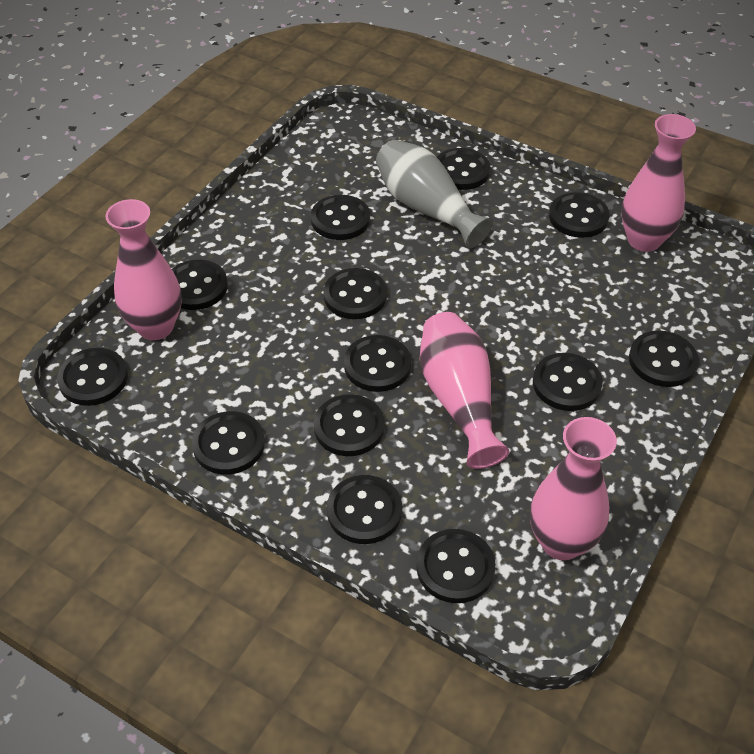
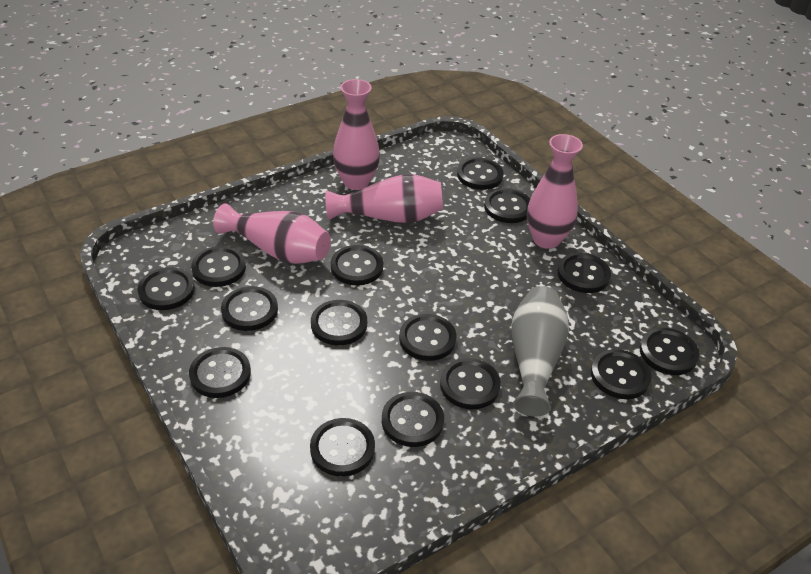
black button: [57,348,128,406] [172,260,228,310] [192,411,265,475] [311,195,370,240] [314,394,385,456] [324,268,387,319] [327,475,402,544] [344,335,411,392] [417,529,496,603] [437,148,490,190] [533,353,602,411] [549,192,610,238] [629,331,699,387] = 13 -> [137,267,195,310] [189,347,251,398] [191,246,246,287] [221,286,278,331] [310,418,375,476] [311,300,367,346] [331,245,383,285] [382,392,444,447] [399,314,457,361] [440,358,501,409] [457,157,504,190] [484,188,530,223] [557,253,611,293] [591,349,652,399] [640,328,699,375] = 15

